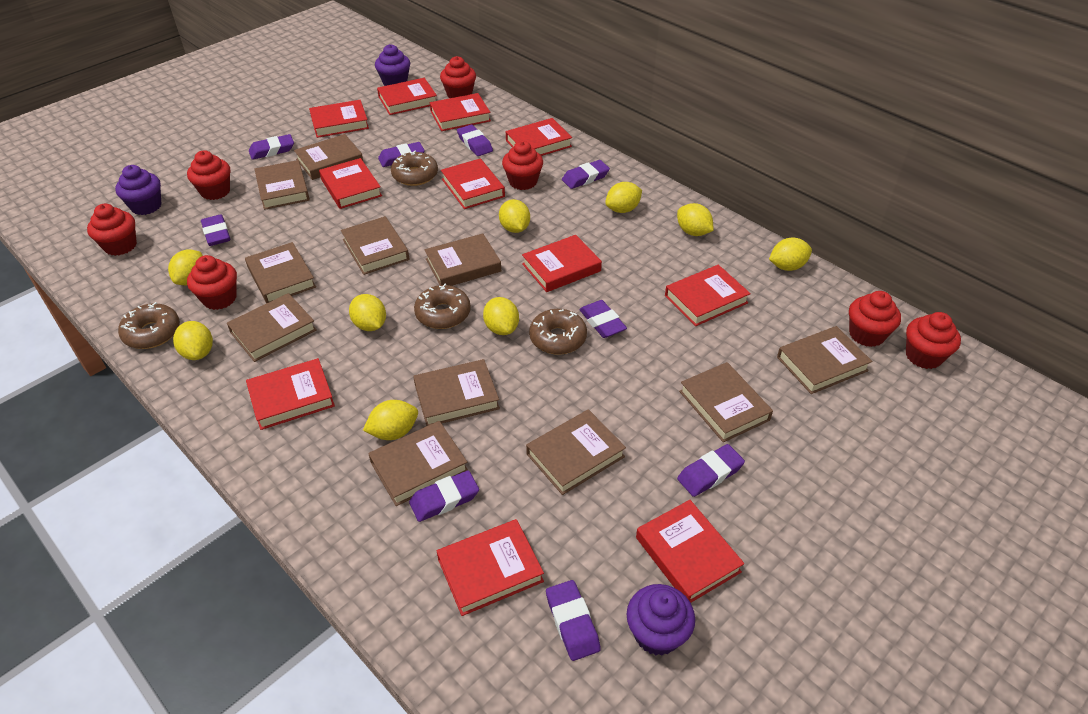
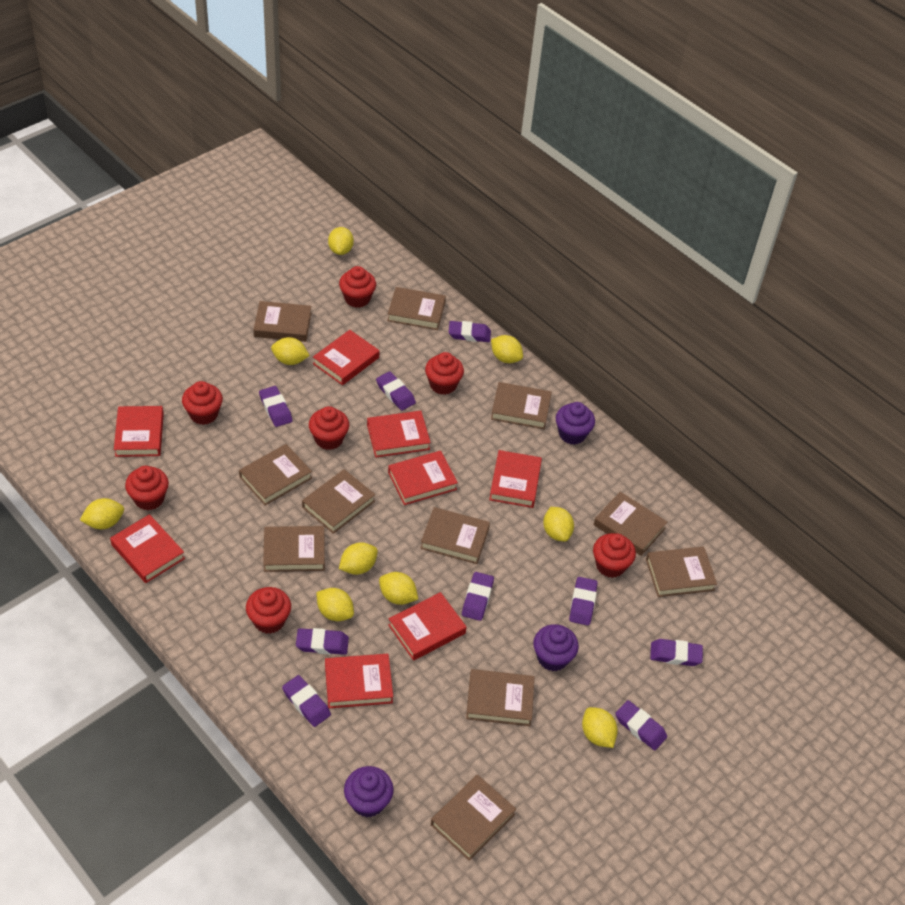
brown donut: [118,302,180,349] [391,151,438,186] [414,284,471,329] [529,309,587,355] = 4 -> none = 0
red book: [246,358,335,430] [309,100,369,138] [319,158,382,209] [377,78,437,115] [430,93,491,131] [437,519,544,616] [441,158,505,209] [506,118,572,156] [522,235,602,292] [636,500,744,603] [665,265,751,326] = 11 -> [110,514,185,583] [114,406,164,457] [313,330,379,385] [325,654,393,708] [367,411,431,457] [388,451,458,505] [388,592,466,661] [489,450,542,508] = 8

